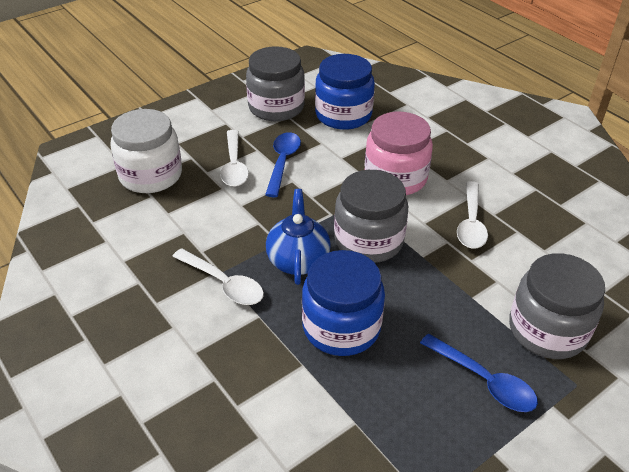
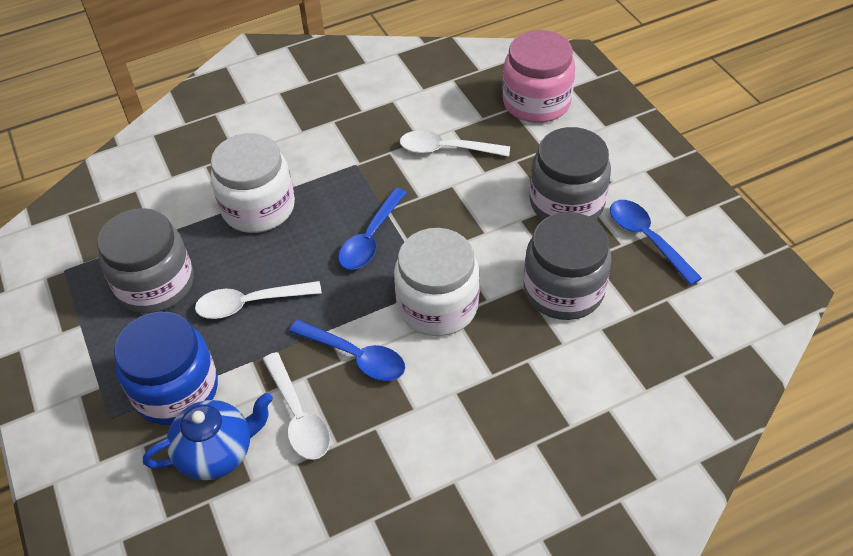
blue jar: [302,250,385,356] [315,54,375,130] = 2 -> [114,312,218,425] = 1
blue spoon: [265,132,301,197] [420,334,538,412] = 2 -> [289,320,405,381] [338,188,407,270] [610,200,702,286] = 3
white jar: [110,109,182,193] = 1 -> [211,133,295,233] [394,228,480,336] = 2

